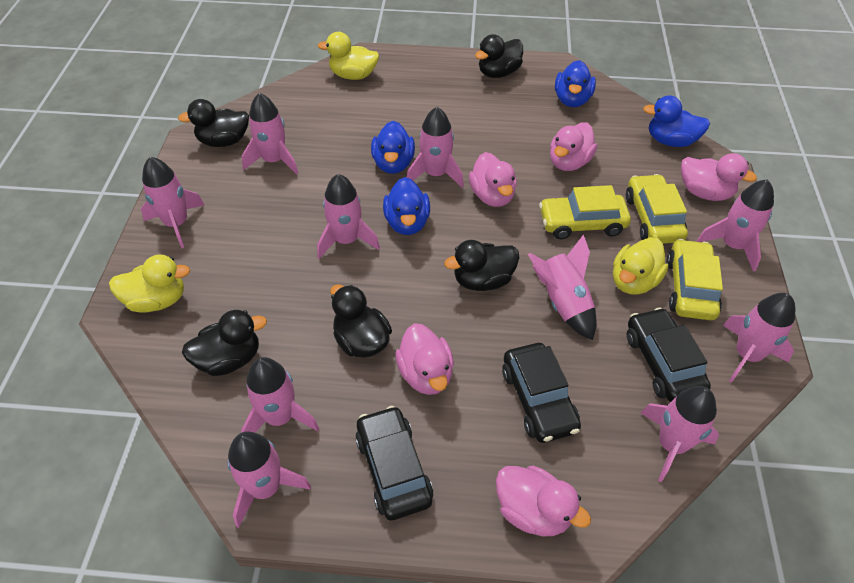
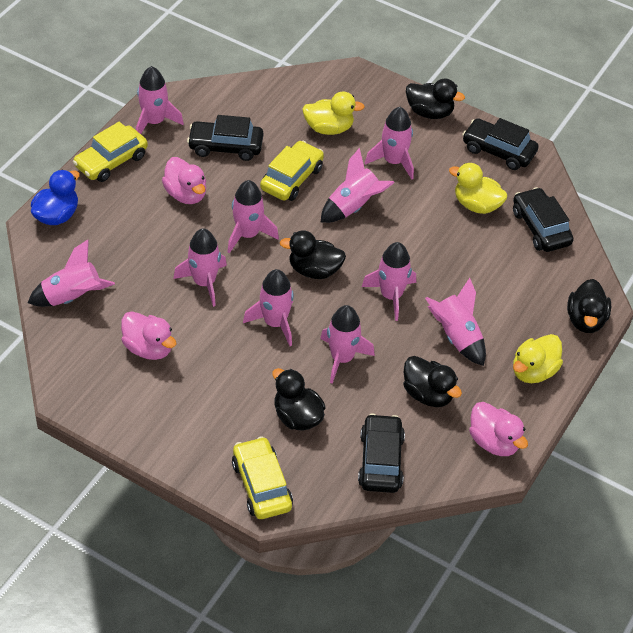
black car: [355,406,433,521] [502,343,581,443] [627,308,711,402] = 3 -> [187,115,263,161] [358,413,405,493] [462,118,539,170] [513,187,574,252] = 4
blue duck: [371,121,415,174] [383,177,430,235] [555,60,596,107] [643,95,710,147] = 4 -> [31,170,80,225] = 1
pink duck: [395,323,454,395] [469,152,517,207] [496,466,591,536] [550,123,597,171] [681,153,757,201] = 5 -> [121,311,177,360] [162,157,206,204] [469,402,528,456] = 3

